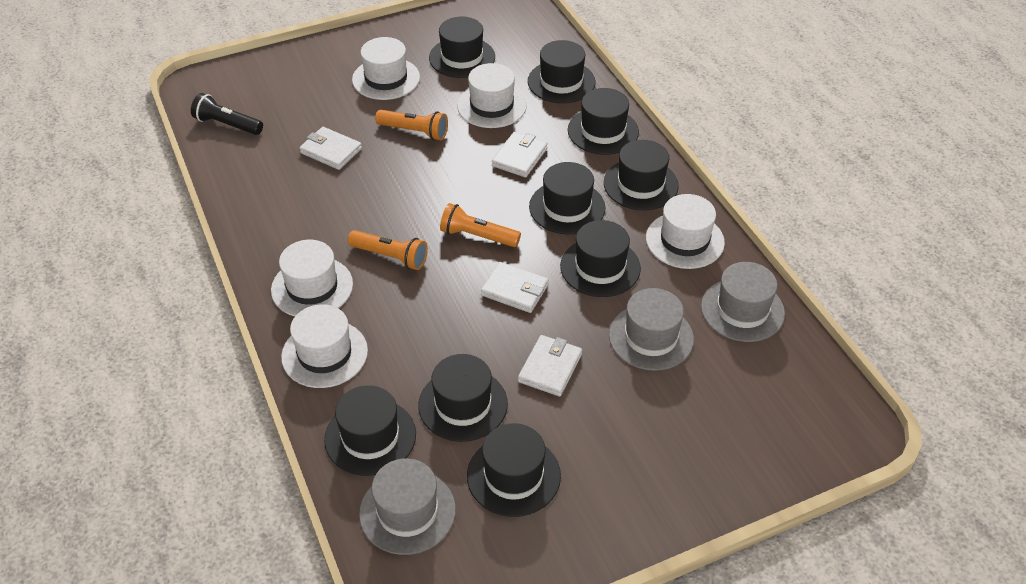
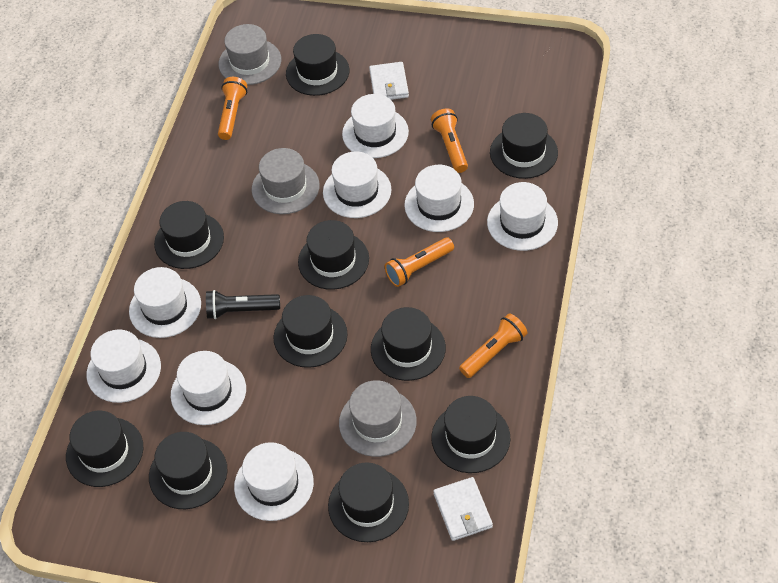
black hat: [324,385,416,476] [418,354,508,442] [429,17,495,78] [467,423,561,517] [528,40,596,103] [529,162,606,234] [560,220,641,297] [568,88,639,155] [604,140,679,210] = 9 -> [66,411,143,487] [149,432,227,509] [154,201,224,269] [273,295,348,368] [286,34,350,96] [298,220,369,290] [328,462,409,542] [371,307,446,381] [431,396,511,473] [490,113,558,179] = 10
orange flashlight: [348,230,428,270] [375,110,448,140] [440,203,521,247] = 3 -> [218,77,247,140] [385,237,454,287] [431,108,468,173] [459,313,528,378] = 4
white hat: [271,240,353,317] [281,304,368,388] [352,37,420,100] [457,63,527,128] [646,194,725,269] = 5 -> [87,330,161,403] [129,267,201,338] [171,351,246,425] [234,442,314,521] [323,151,391,218] [342,94,409,158] [404,165,474,232] [487,182,558,251] = 8
white wallet: [299,127,362,170] [481,262,549,313] [492,132,548,177] [518,335,582,396] = 4 -> [369,62,409,100] [433,477,493,541] = 2

